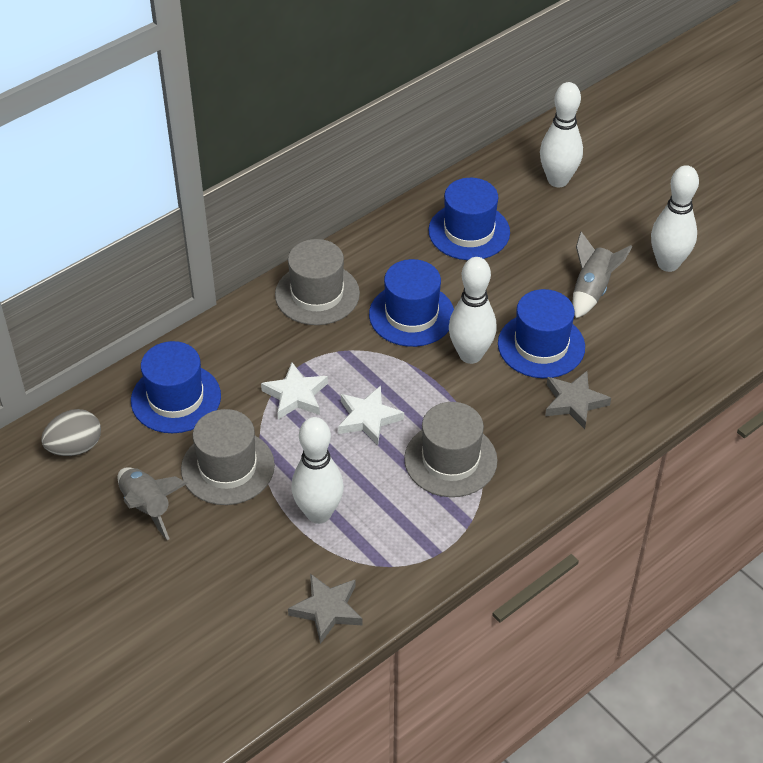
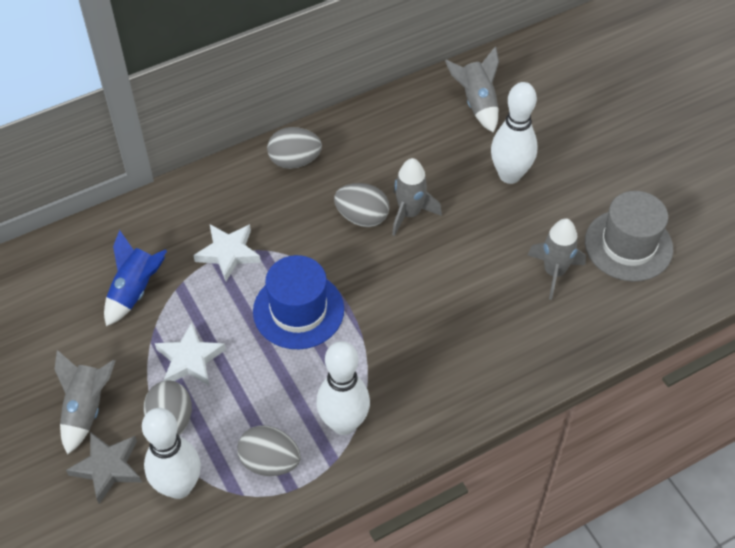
blue hat: [131,341,221,433] [369,259,454,347] [428,178,510,260] [498,289,585,378] = 4 -> [253,255,344,349] = 1
blue rocket: none = 0 -> [104,230,167,326] = 1
grey egg: [41,409,101,456] = 1 -> [143,380,192,435] [237,426,301,476] [267,127,322,169] [334,183,390,227] = 4
grey hat: [181,409,275,505] [275,239,360,325] [404,402,498,497] = 3 -> [585,191,673,282] = 1
grey rocket: [118,467,187,540] [573,232,633,318] = 2 -> [54,350,115,455] [392,158,442,236] [445,46,499,133] [528,218,586,300] = 4
grey star: [288,574,363,644] [545,371,611,429] = 2 -> [66,432,142,504] = 1
white bowling pin: [291,417,344,524] [449,257,497,364] [540,82,583,187] [651,165,699,272] = 4 -> [142,408,201,499] [316,341,370,435] [491,82,538,184] = 3

